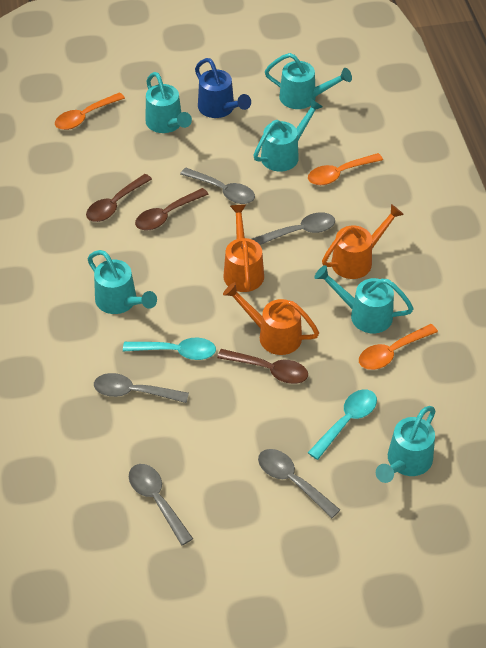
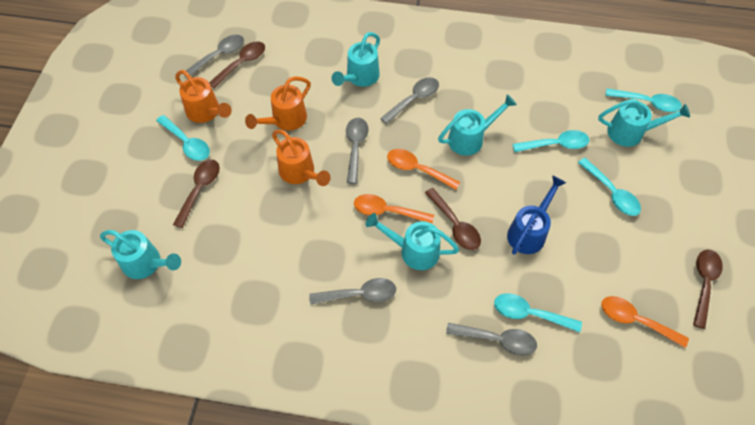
brown spoon: [86,174,152,222] [135,188,209,230] [217,349,308,384] = 3 -> [173,159,220,228] [209,41,265,88] [425,188,481,250] [693,249,723,329] = 4
turquoise spoon: [123,338,216,360] [308,389,377,460] = 2 -> [156,115,210,161] [494,293,582,332] [513,130,589,152] [578,158,641,216] [605,89,682,112] = 5
turquoise watering can: [88,250,157,314] [146,72,192,133] [253,99,323,172] [265,53,352,109] [314,265,414,333] [376,406,435,483] = 6 -> [100,230,181,279] [332,32,380,87] [365,213,459,270] [438,94,517,156] [598,99,690,147] = 5

